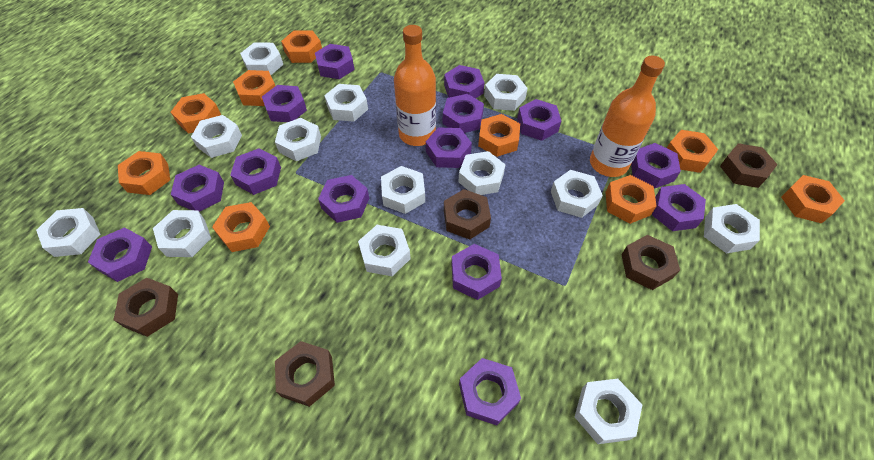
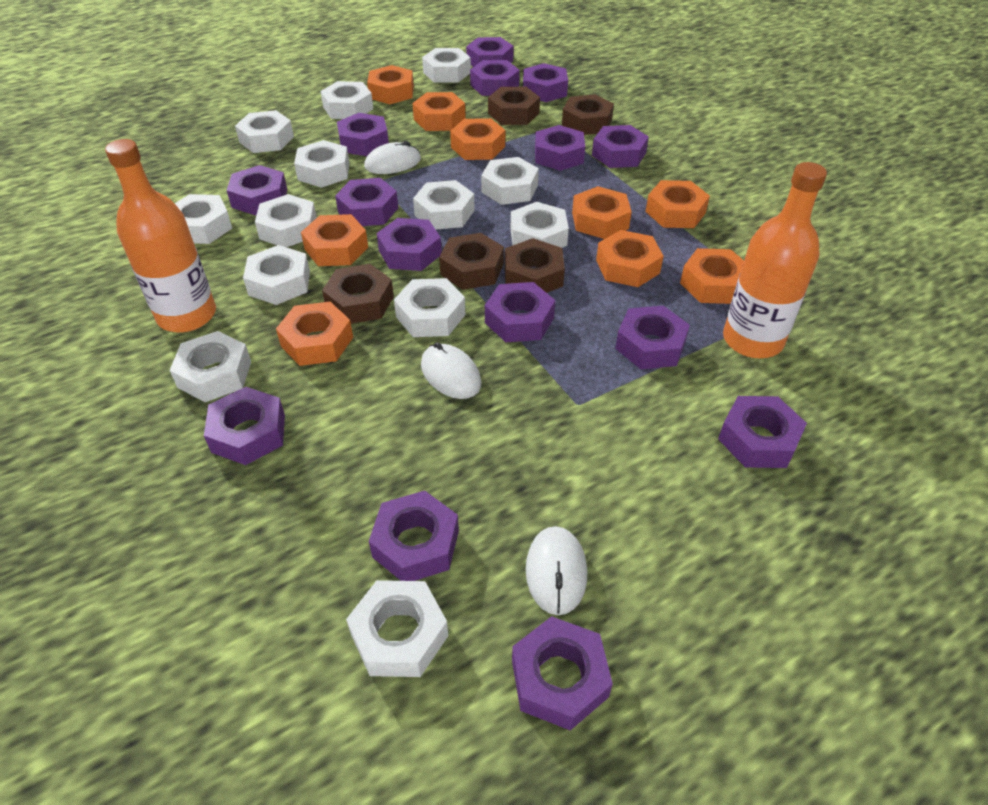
purple nut: [88,227,152,282] [171,165,224,212] [230,148,281,195] [262,85,307,122] [315,44,354,79] [318,175,369,223] [426,127,472,168] [443,94,484,133] [444,65,485,98] [451,244,502,300] [459,358,521,425] [517,99,561,141] [631,143,681,189] [652,184,706,231] = 14 -> [204,387,285,465] [227,165,287,216] [335,178,398,226] [337,113,389,156] [369,491,459,581] [376,218,442,271] [466,37,514,67] [470,60,520,96] [485,282,555,342] [512,616,613,731] [523,63,568,102] [535,125,585,171] [592,125,649,168] [615,306,690,369] [718,396,807,468] = 15
white mouse: none = 0 -> [364,141,421,174] [421,342,482,399] [526,526,587,615] = 3

